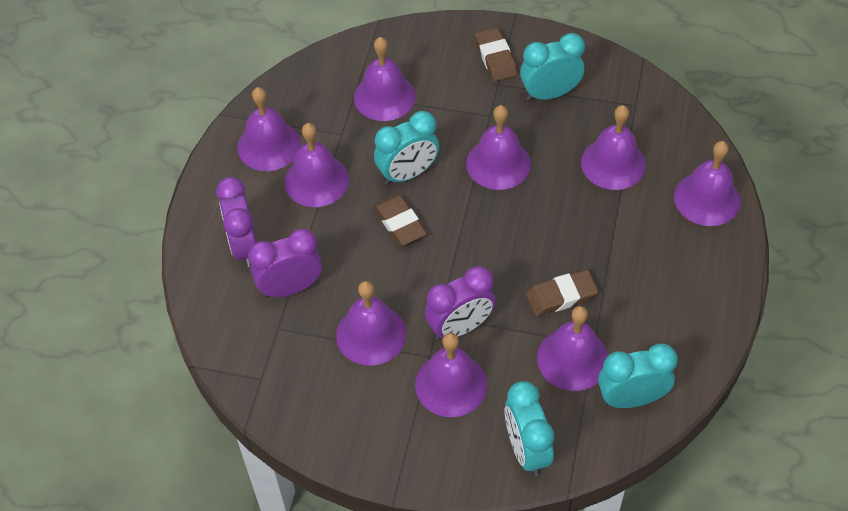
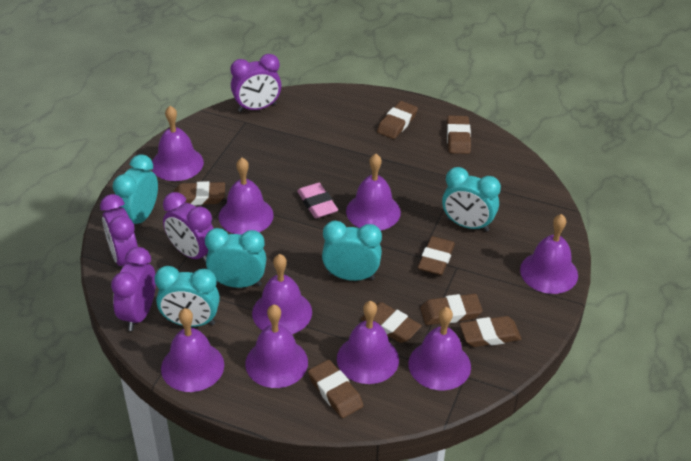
brown eraser: [374,195,427,246] [475,28,518,82] [526,270,598,316] = 3 -> [174,181,225,205] [308,360,363,418] [361,302,422,343] [377,101,418,139] [418,236,455,275] [420,294,483,325] [447,115,471,154] [460,316,521,347] = 8
pink eraser: none = 0 -> [297,183,338,218] = 1
purple clock: [216,177,257,267] [248,229,322,298] [425,266,496,340] = 3 -> [100,194,138,266] [111,247,156,331] [163,192,214,263] [230,54,282,112] = 4
turquoise clock: [374,111,439,185] [505,381,554,476] [520,33,585,101] [598,344,678,408] = 4 -> [112,154,158,224] [154,266,220,327] [205,228,266,288] [322,220,382,281] [442,167,501,232] = 5

